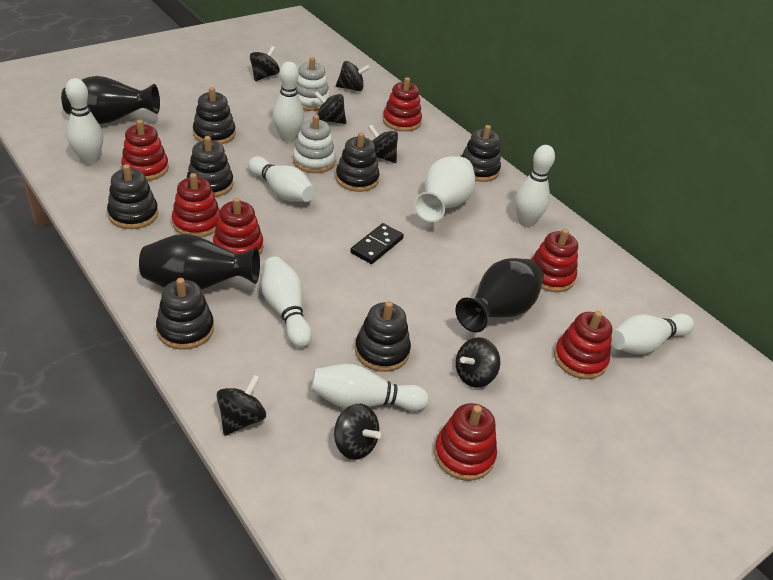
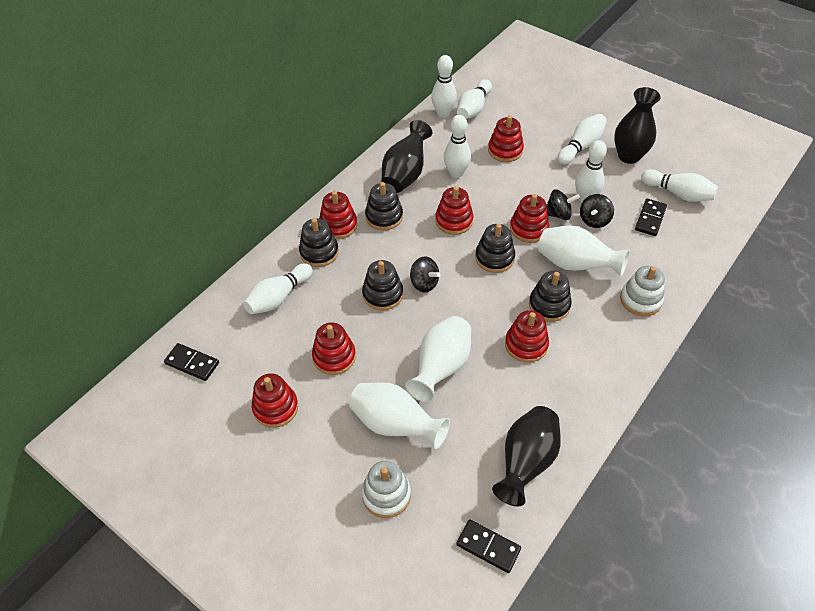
black domino: [350,223,404,264] = 1 -> [164,343,219,381] [456,519,521,573] [635,199,667,236] = 3
black spinning top: [217,375,266,436] [250,46,280,81] [314,92,346,124] [334,404,381,460] [336,61,370,91] [368,125,398,163] [455,337,500,388] = 7 -> [410,256,440,293] [546,189,580,220] [580,194,614,228] = 3
black stacking toy: [107,164,158,229] [156,278,214,350] [187,136,233,197] [193,87,236,144] [336,132,380,192] [355,301,411,372] [461,125,501,182] = 7 -> [299,218,339,267] [362,260,403,311] [365,182,403,230] [475,224,515,273] [529,271,572,322] = 5
white vase: [414,156,475,222] = 1 -> [349,382,450,449] [405,316,471,402] [538,225,630,276] = 3

